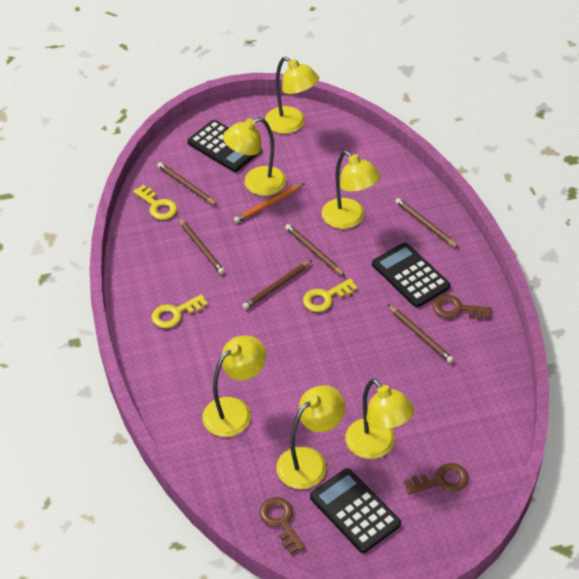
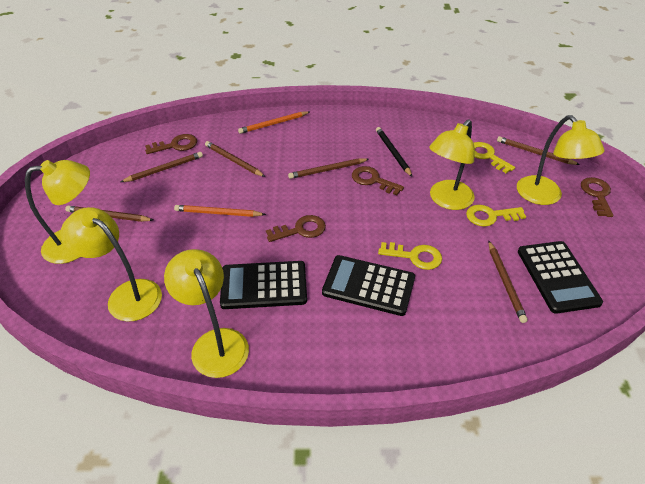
black pencil: none = 0 -> [376,127,412,177] = 1
brown key: [259,497,305,554] [404,463,469,495] [433,295,492,320] = 3 -> [145,134,197,154] [266,215,326,242] [352,166,404,195] [581,177,614,217] = 4
orange pencil: [234,183,305,223] = 1 -> [174,205,266,217] [238,111,310,134] = 2
yellow lamp: [202,336,266,437] [223,117,286,196] [265,57,319,134] [276,385,345,489] [322,151,381,229] [346,379,414,459] = 6 -> [25,160,90,264] [60,207,162,322] [164,249,249,378] [429,119,475,210] [517,115,604,205] = 5

